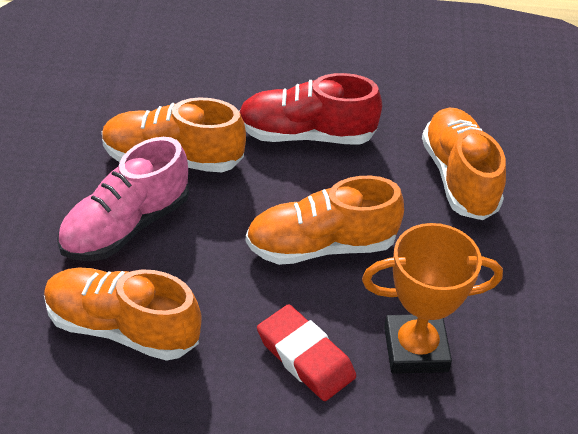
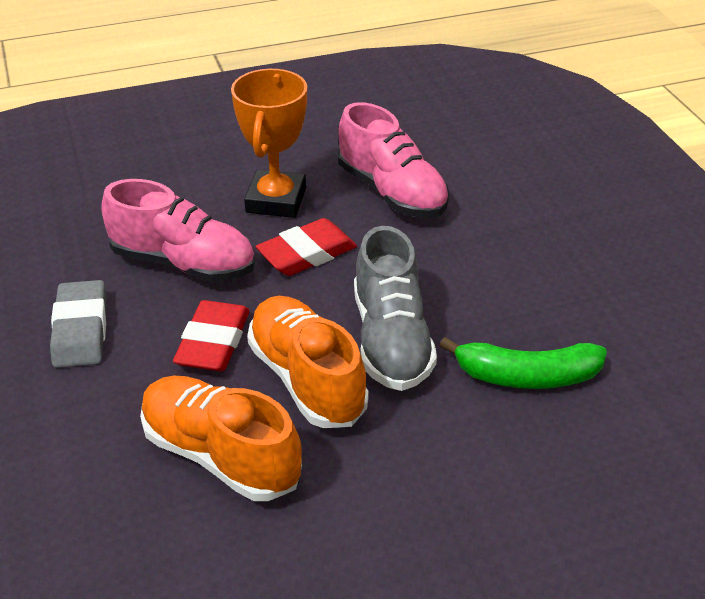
green banana: none = 0 -> [440,337,607,389] = 1
grey eraser: none = 0 -> [50,280,106,368] = 1
grey shoe: none = 0 -> [354,226,437,391] = 1
orange shoe: [44,267,202,361] [102,98,246,172] [246,176,404,265] [422,108,506,220] = 4 -> [140,376,302,501] [247,296,369,428] = 2
pink shoe: [57,137,189,261] = 1 -> [101,179,255,282] [338,102,449,218] = 2
red eraser: [257,304,356,401] = 1 -> [173,300,250,372] [256,218,357,276] = 2
red shoe: [239,73,382,145] = 1 -> none = 0

